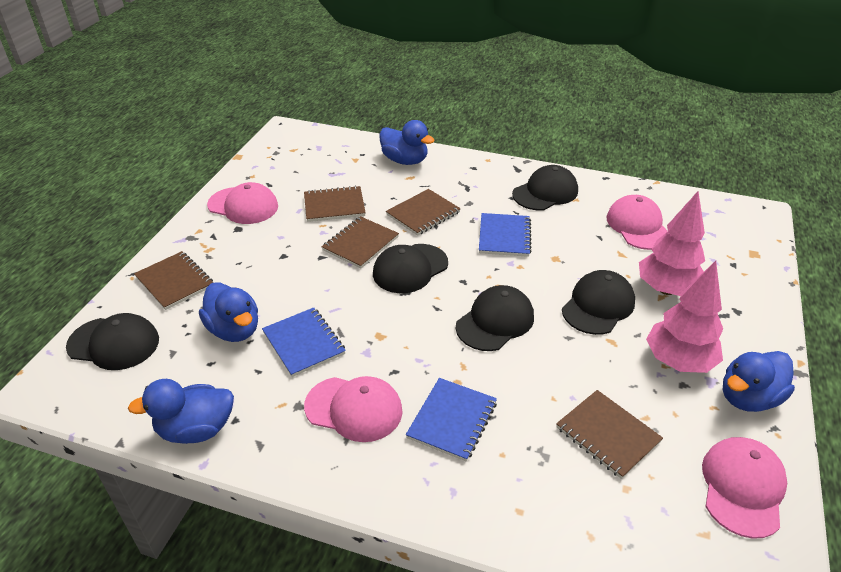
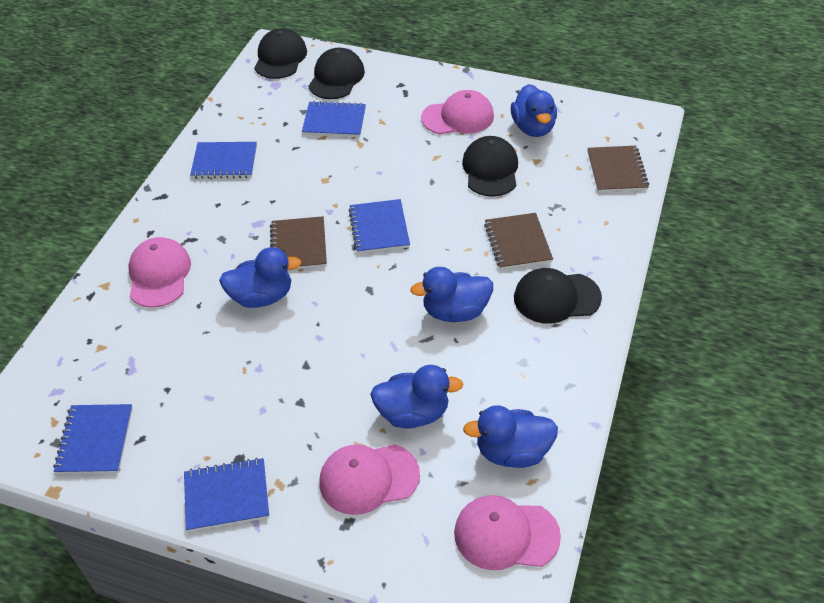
black cap: [66,313,159,370] [373,244,448,293] [456,285,534,351] [512,165,578,210] [562,270,635,335] = 5 -> [254,28,307,79] [308,48,365,99] [462,136,518,197] [514,268,602,324] = 4
blue duck: [128,379,234,444] [199,282,258,342] [379,120,435,165] [723,351,795,412] = 4 -> [219,247,301,308] [370,365,463,428] [410,267,493,322] [463,405,558,468] [511,84,557,137] = 5
blue notebook: [262,307,346,377] [406,378,497,462] [479,213,532,257] = 3 -> [53,404,133,474] [184,458,269,532] [190,142,257,179] [302,101,366,137] [349,199,410,254] = 5
brown notebook: [134,251,214,310] [304,186,366,222] [322,216,399,268] [386,189,461,236] [556,390,663,479] = 5 -> [270,216,327,269] [484,213,553,270] [588,146,649,192] = 3
pink tree: [639,191,705,296] [646,261,723,373] = 2 -> none = 0

